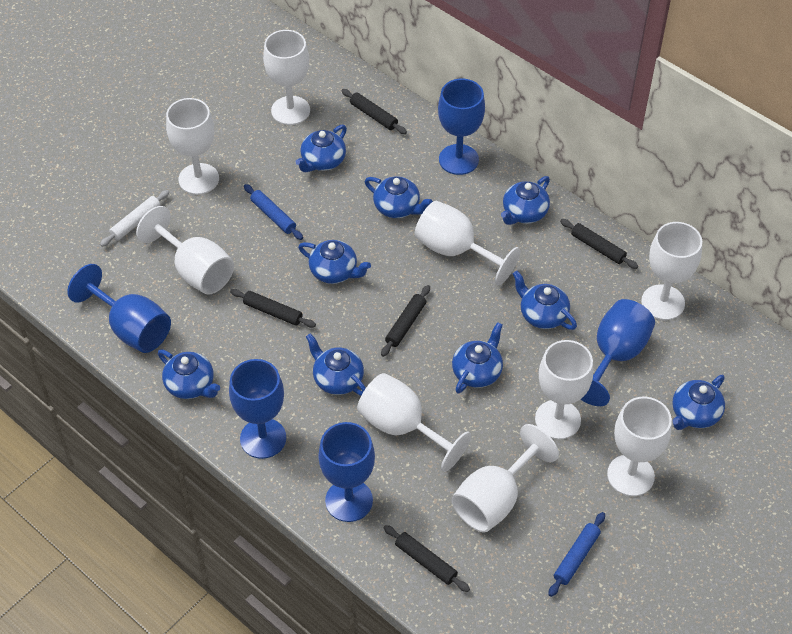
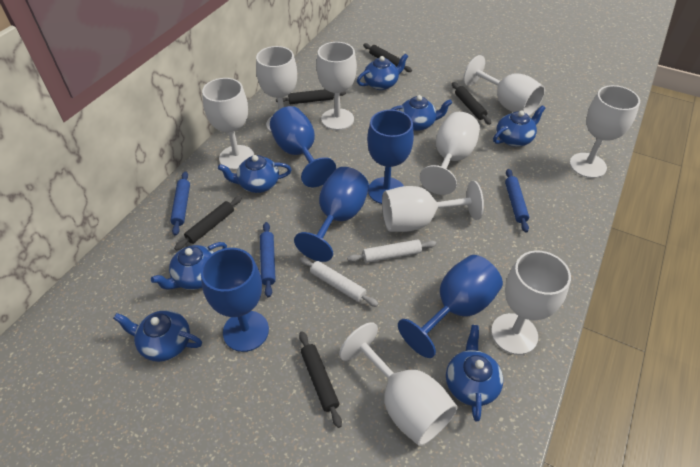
blue rolling pin: [244,184,303,240] [548,512,605,597] = 2 -> [170,171,190,236] [260,222,276,297] [505,169,529,232] = 3
blue teapot: [158,350,220,399] [295,125,347,172] [298,240,371,284] [306,333,366,396] [365,176,433,218] [452,322,503,394] [501,176,550,225] [513,271,577,330] [672,375,725,430] = 9 -> [113,310,202,362] [151,242,227,290] [218,155,292,193] [357,54,409,90] [390,95,452,131] [446,325,503,421] [493,105,546,147] = 7
white rolling pin: [100,190,169,247] = 1 -> [300,257,378,307] [347,239,437,263] = 2

